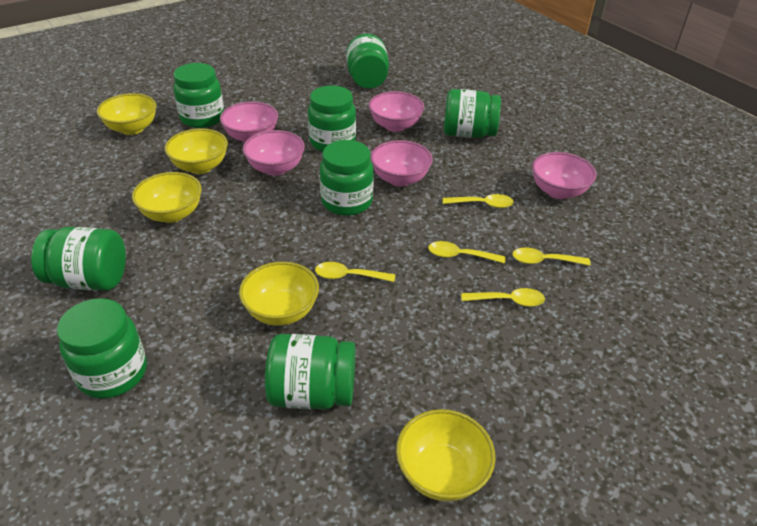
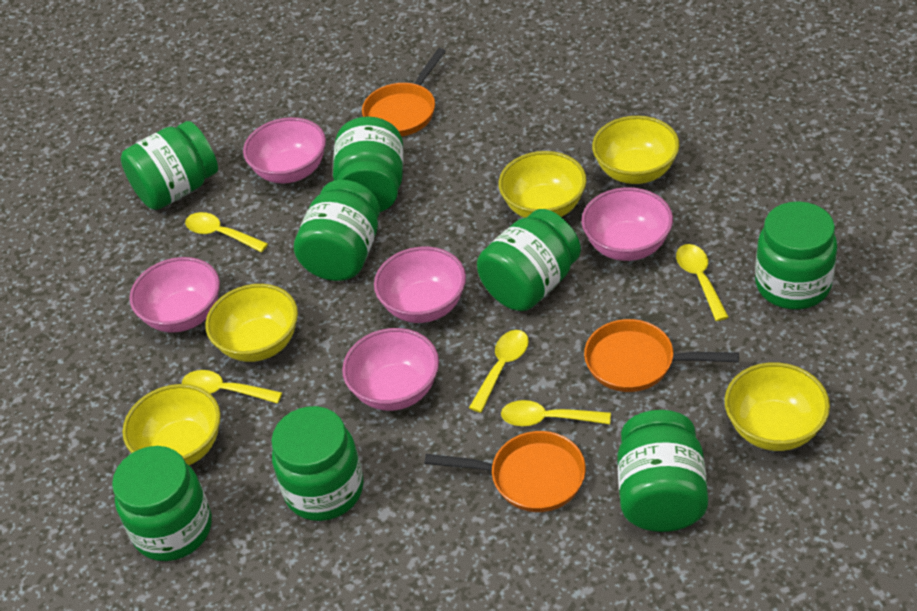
orange pan: none = 0 -> [362,48,446,136] [424,431,586,512] [584,319,739,392] = 3

